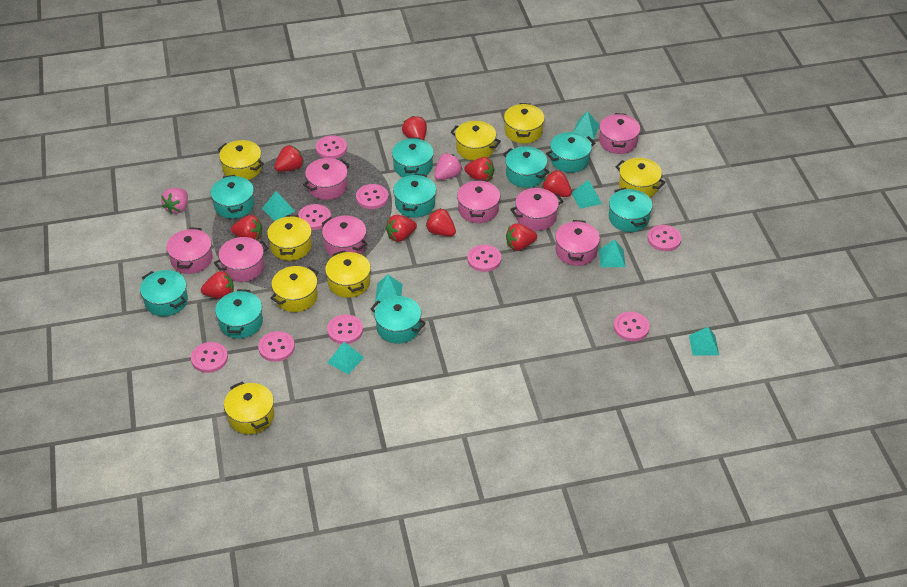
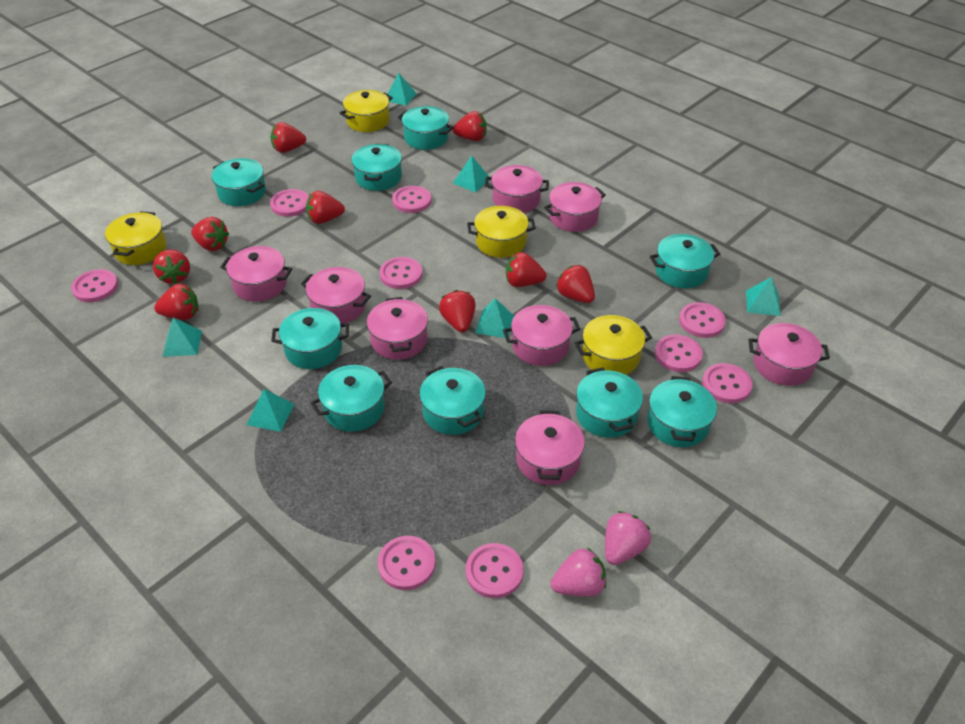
turquoise pyramid: [262,191,295,221] [327,342,364,374] [375,275,403,302] [572,180,602,209] [573,111,599,139] [599,239,626,267] [689,327,719,356] = 7 -> [162,317,202,357] [247,389,295,432] [388,73,417,106] [453,155,489,192] [475,298,514,338] [746,277,781,316] = 6
yellow pot: [218,140,264,180] [224,382,274,434] [267,215,312,261] [270,266,319,312] [325,251,371,298] [450,121,501,161] [504,103,545,143] [615,158,666,198] = 8 -> [105,211,166,265] [340,90,393,132] [467,206,536,258] [575,315,652,375] = 4

